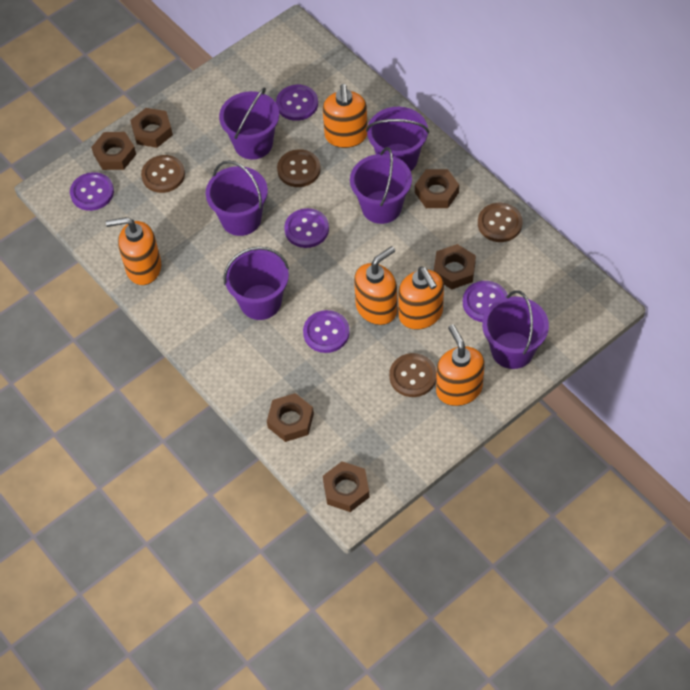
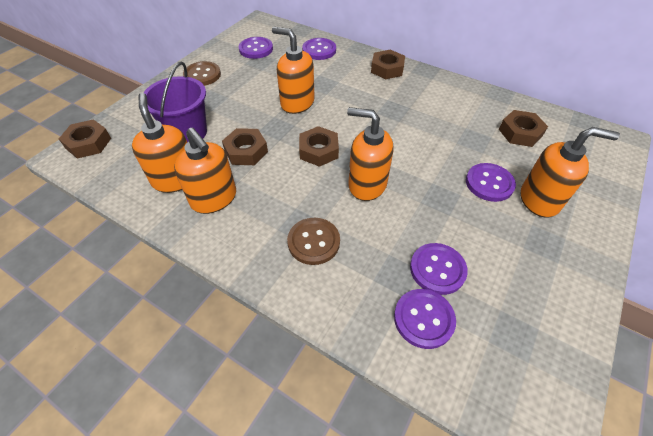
brown button: [141,155,185,193] [277,149,321,187] [389,353,437,397] [478,203,523,242] = 4 -> [183,61,221,86] [287,218,340,265] = 2
brown nut: [91,132,136,170] [130,108,173,148] [267,393,314,442] [323,461,370,512] [415,169,459,208] [434,244,476,289] = 6 -> [59,119,111,159] [222,128,268,165] [299,126,339,167] [371,50,405,79] [499,110,548,147] = 5
purple bucket: [206,160,268,236] [219,88,279,160] [223,246,289,320] [350,147,412,224] [366,107,429,171] [482,290,549,369] = 6 -> [143,61,207,142] = 1

